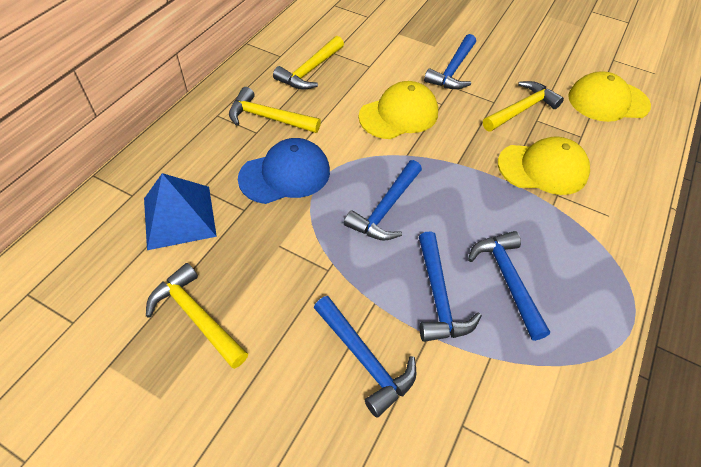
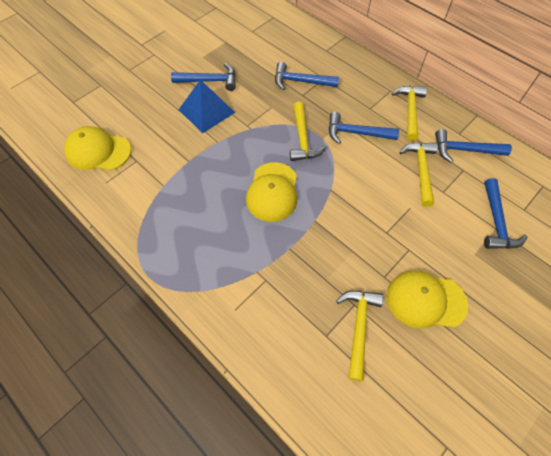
blue cap: [238,138,330,204] = 1 -> none = 0

